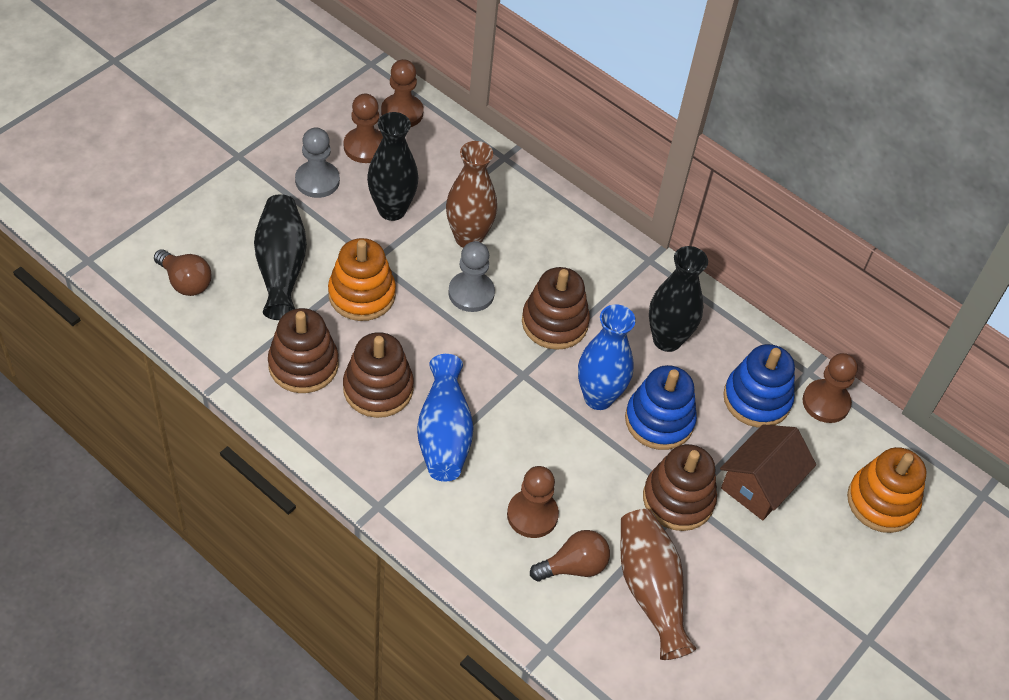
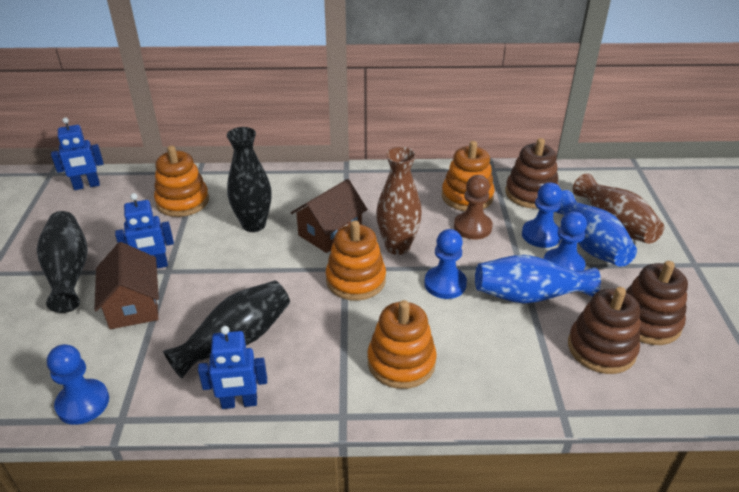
blue pawn: none = 0 -> [47,344,109,425] [424,229,467,299] [522,182,562,248] [544,211,587,271] = 4
blue robot: none = 0 -> [51,118,103,190] [115,193,174,268] [198,326,267,409] = 3
blue stacking toy: [625,365,697,450] [723,344,795,427] = 2 -> none = 0
brown house: [720,424,816,520] = 1 -> [94,242,159,329] [291,179,368,253] = 2
brown light bulb: [154,249,211,296] [530,530,610,581] = 2 -> none = 0
brown pawn: [344,93,383,163] [381,59,423,127] [507,466,559,538] [803,353,858,423] = 4 -> [454,175,493,240] = 1
brown stacking toy: [268,308,339,393] [343,332,414,418] [522,267,590,350] [643,444,717,531] = 4 -> [505,138,559,209] [568,287,640,374] [626,261,688,345] = 3
grey pawn: [295,128,340,198] [448,241,495,312] = 2 -> none = 0
orange stacking toy: [328,238,396,321] [847,447,926,533] = 2 -> [154,146,209,217] [326,220,386,301] [367,300,437,389] [442,141,495,211] = 4

